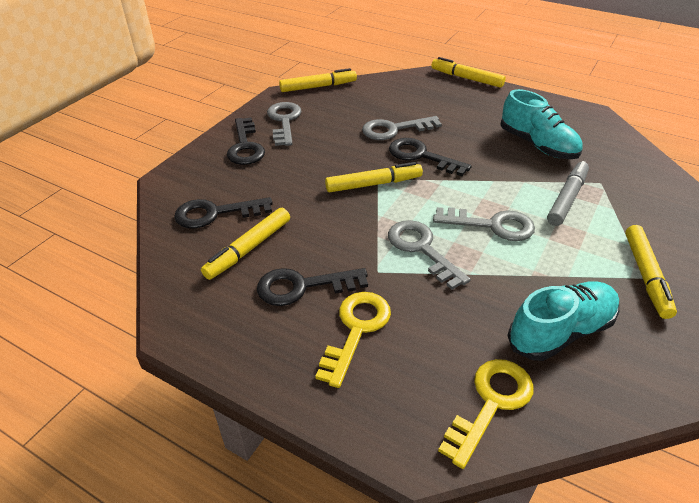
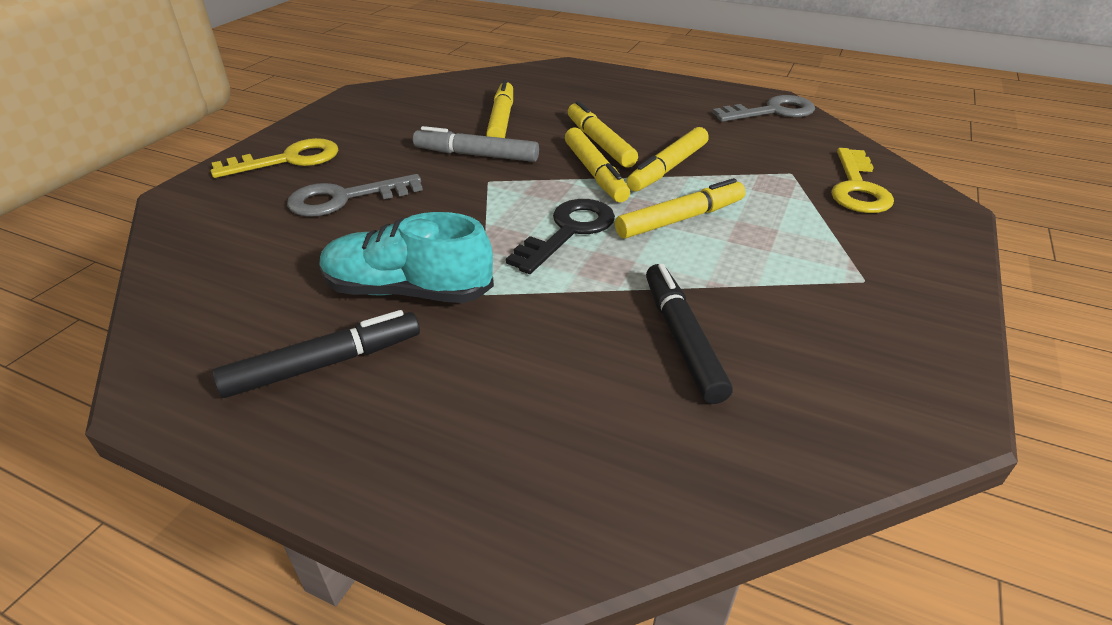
black key: [174,197,273,229] [227,118,265,165] [257,268,368,306] [389,138,472,176] = 4 -> [506,199,615,274] = 1
black marker: none = 0 -> [212,310,420,398] [646,264,733,404] = 2
grey key: [267,102,302,146] [362,116,442,140] [388,220,471,290] [433,207,535,241] = 4 -> [287,174,423,217] [712,95,815,122] = 2
turquoise shoe: [500,89,583,159] [507,281,619,361] = 2 -> [320,212,494,303] = 1

